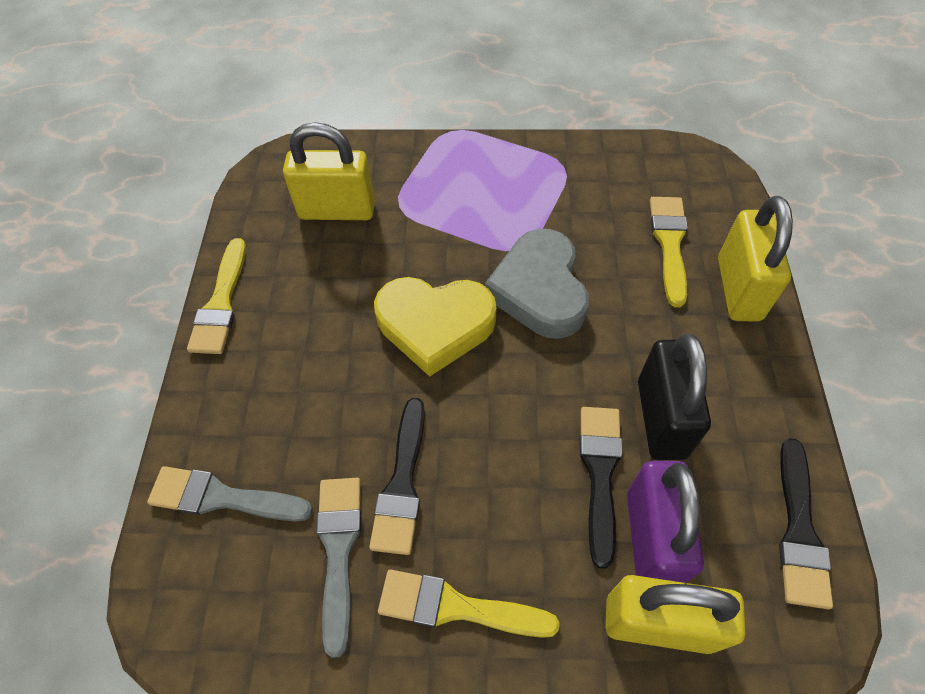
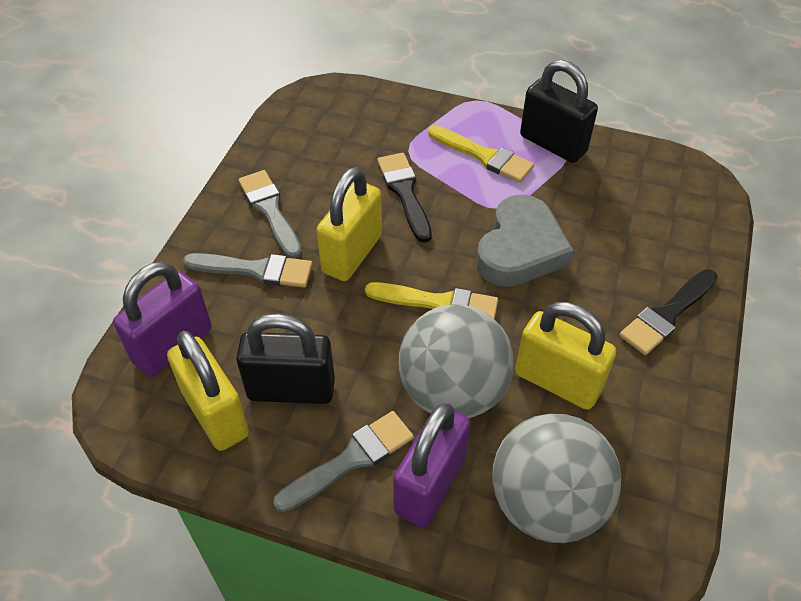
black brush: [369,398,425,555] [580,407,623,569] [779,438,833,610] = 3 -> [377,153,432,243] [620,269,717,355] = 2
black padlock: [638,334,711,460] = 1 -> [236,313,335,404] [520,60,598,163] = 2
grey ball: none = 0 -> [399,304,514,418] [492,414,621,543] = 2
grey brush: [147,466,313,521] [316,478,361,658] = 2 -> [183,253,313,288] [238,170,302,259] [273,411,414,512] = 3
purple padlock: [627,461,704,583] = 1 -> [113,262,212,377] [393,403,471,528] = 2
yellow brush: [187,238,246,354] [378,569,560,638] [650,197,688,307] = 3 -> [365,282,498,319] [428,125,534,183] = 2
yellow heart: [374,277,497,377] = 1 -> none = 0

